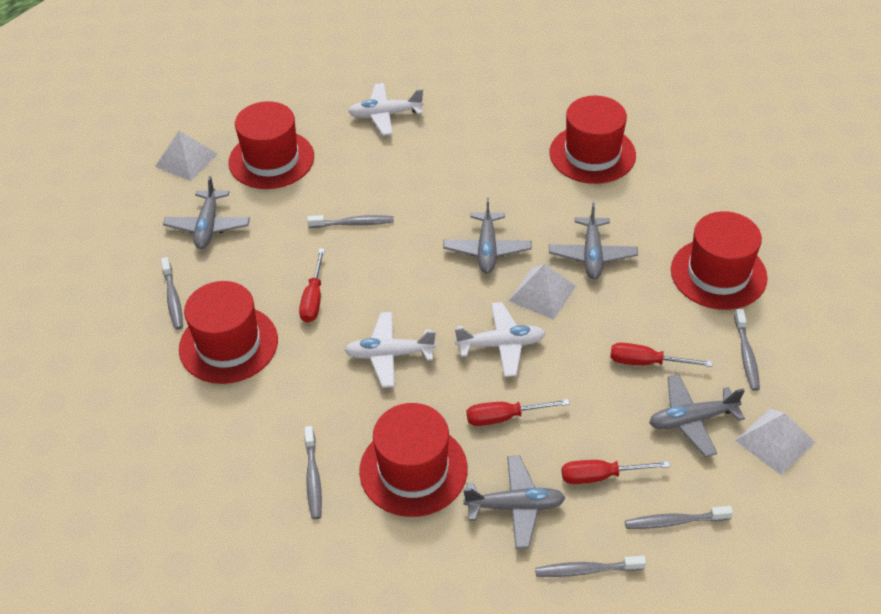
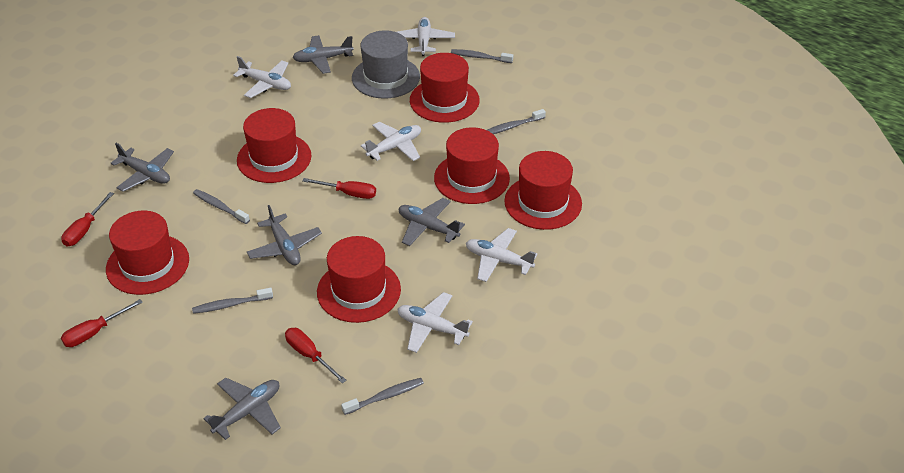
grey hat: none = 0 -> [352,30,420,99] = 1
grey toothbrush: [161,257,183,330] [304,426,322,520] [307,215,394,228] [535,556,646,577] [625,506,733,529] [734,309,760,391] = 6 -> [192,288,273,314] [193,189,250,224] [341,378,424,415] [451,49,513,63] [487,109,546,134] = 5
red hat: [179,281,278,384] [228,101,314,189] [359,403,468,517] [549,96,636,184] [671,211,768,310] = 5 -> [106,211,189,295] [237,108,312,183] [317,236,401,323] [410,53,480,123] [434,127,510,204] [504,151,582,230] = 6
white plane: [345,312,436,388] [348,83,424,135] [455,302,546,377] = 3 -> [233,56,291,98] [361,122,421,161] [397,17,455,56] [397,292,473,353] [466,228,537,282] = 5
white pyramid: [155,131,218,181] [509,264,576,320] [735,409,815,475] = 3 -> none = 0

